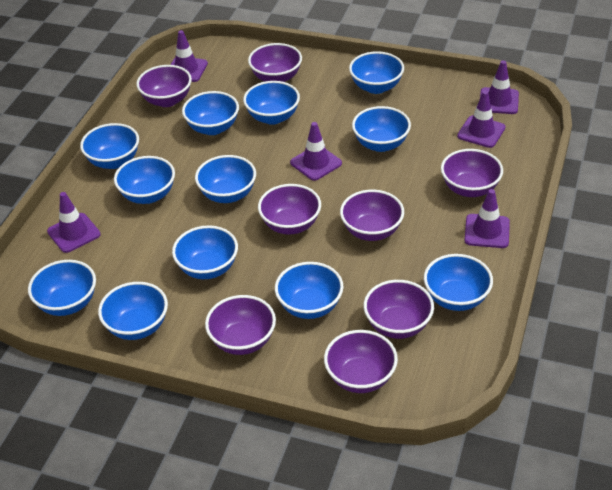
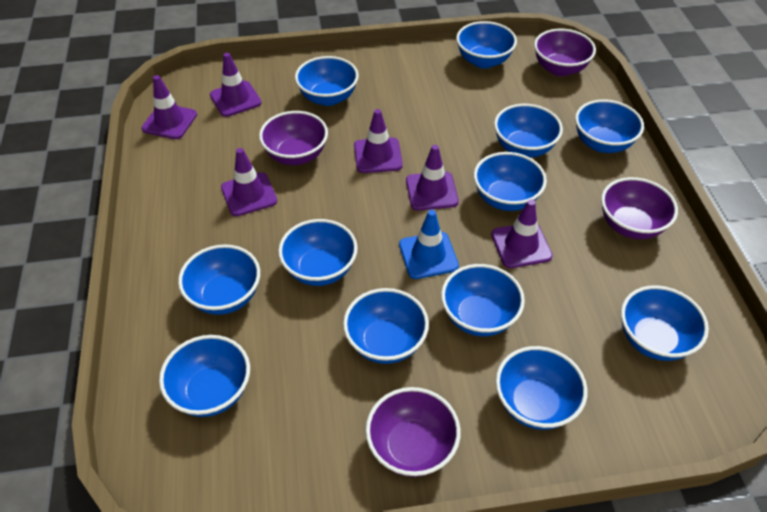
blue traffic cone: none = 0 -> [399,210,459,279] = 1
purple bowl: [136,65,192,107] [205,295,276,355] [248,43,302,82] [258,184,321,235] [324,330,398,393] [340,190,404,241] [364,280,434,339] [441,149,503,197] = 8 -> [259,111,328,165] [366,387,461,477] [534,29,596,76] [601,177,678,239] = 4

